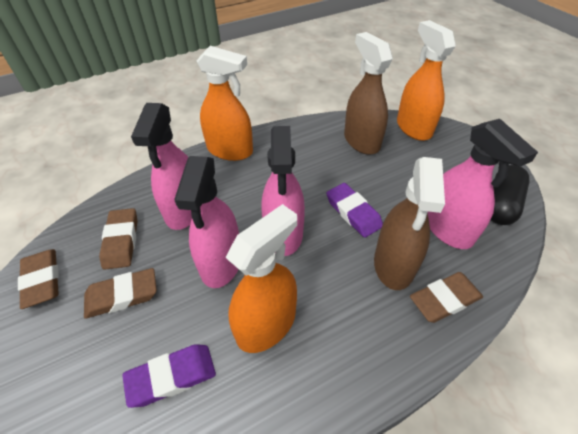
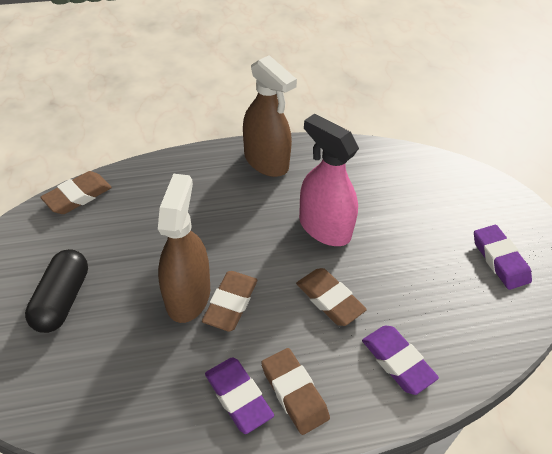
orange spray bottle: [196,46,253,161] [225,204,297,353] [397,20,456,141] = 3 -> none = 0
pink spray bottle: [131,103,192,230] [174,156,239,288] [261,126,305,256] [428,119,538,249] = 4 -> [299,114,359,246] = 1
purple eraser: [122,344,216,408] [326,183,383,238] = 2 -> [205,357,274,434] [362,326,439,395] [474,225,532,290] = 3

